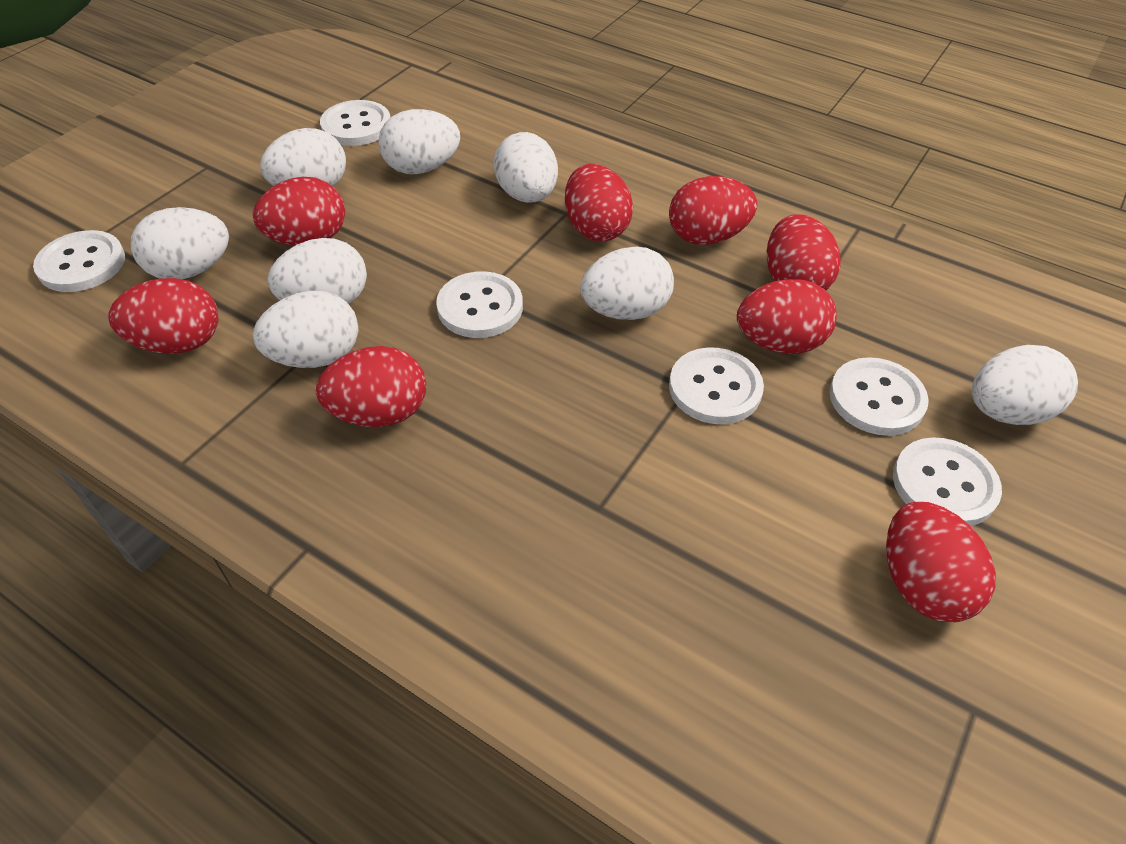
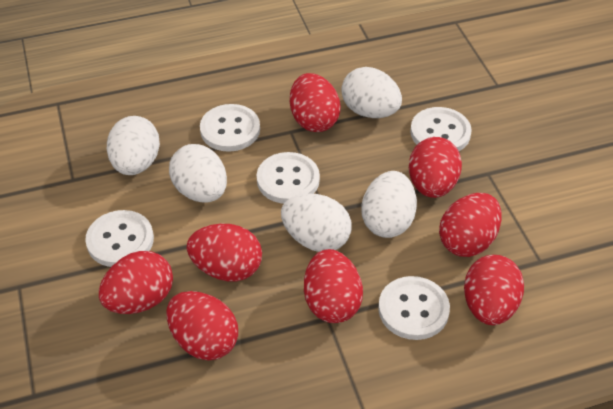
white button: [33,230,125,292] [320,100,391,146] [436,271,523,338] [669,347,764,424] [829,357,929,436] [893,437,1002,526] = 6 -> [85,210,154,267] [200,104,260,152] [257,152,320,204] [378,276,450,340] [410,107,472,151] = 5
white egg: [131,207,229,279] [253,291,358,368] [260,128,346,186] [268,238,367,304] [378,109,460,174] [494,132,558,203] [580,247,674,320] [972,345,1078,425] = 8 -> [107,116,160,175] [169,144,227,203] [281,193,352,252] [341,67,402,118] [361,171,417,238] = 5

